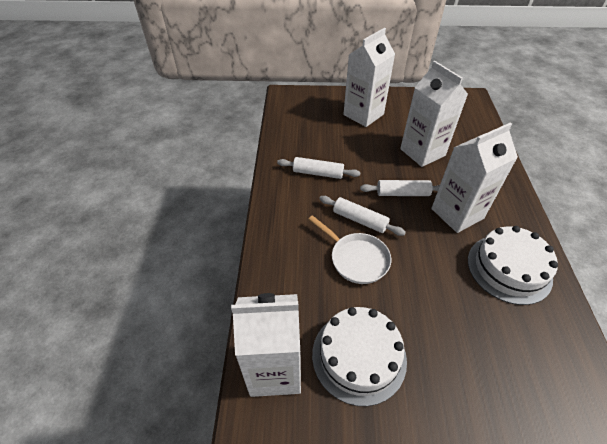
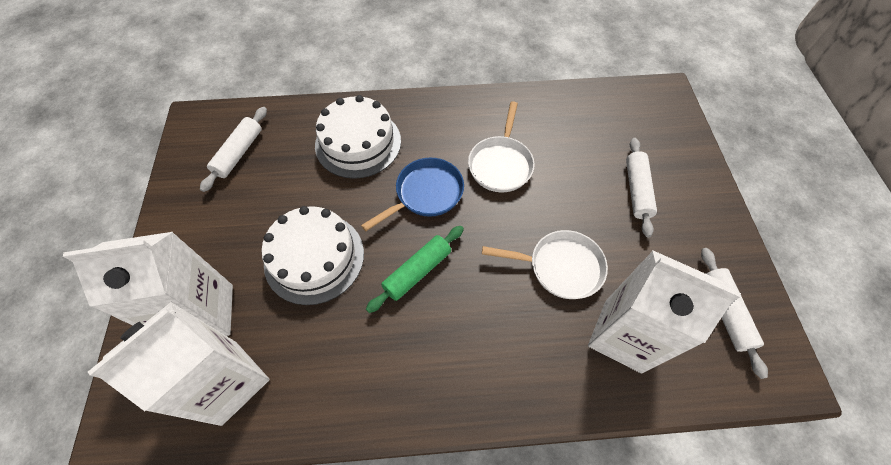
blue pan: none = 0 -> [361,158,464,231] = 1
green rolling pin: none = 0 -> [366,226,464,313] = 1
white carton: [231,293,301,397] [343,28,395,127] [400,61,468,167] [431,122,518,233] = 4 -> [63,232,233,336] [88,301,270,426] [588,250,741,373] = 3
white pan: [308,215,391,284] = 1 -> [468,101,535,192] [482,230,608,299] = 2

